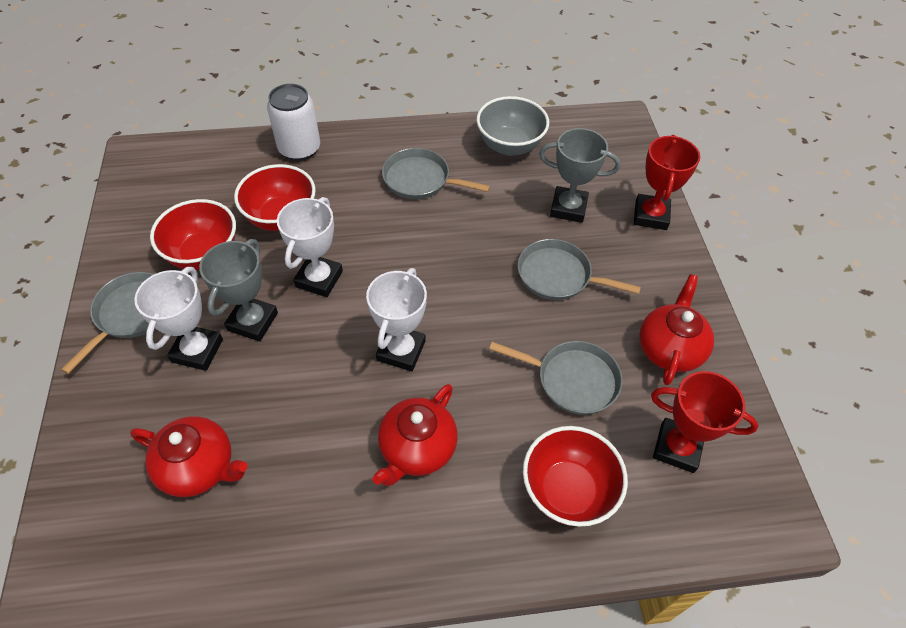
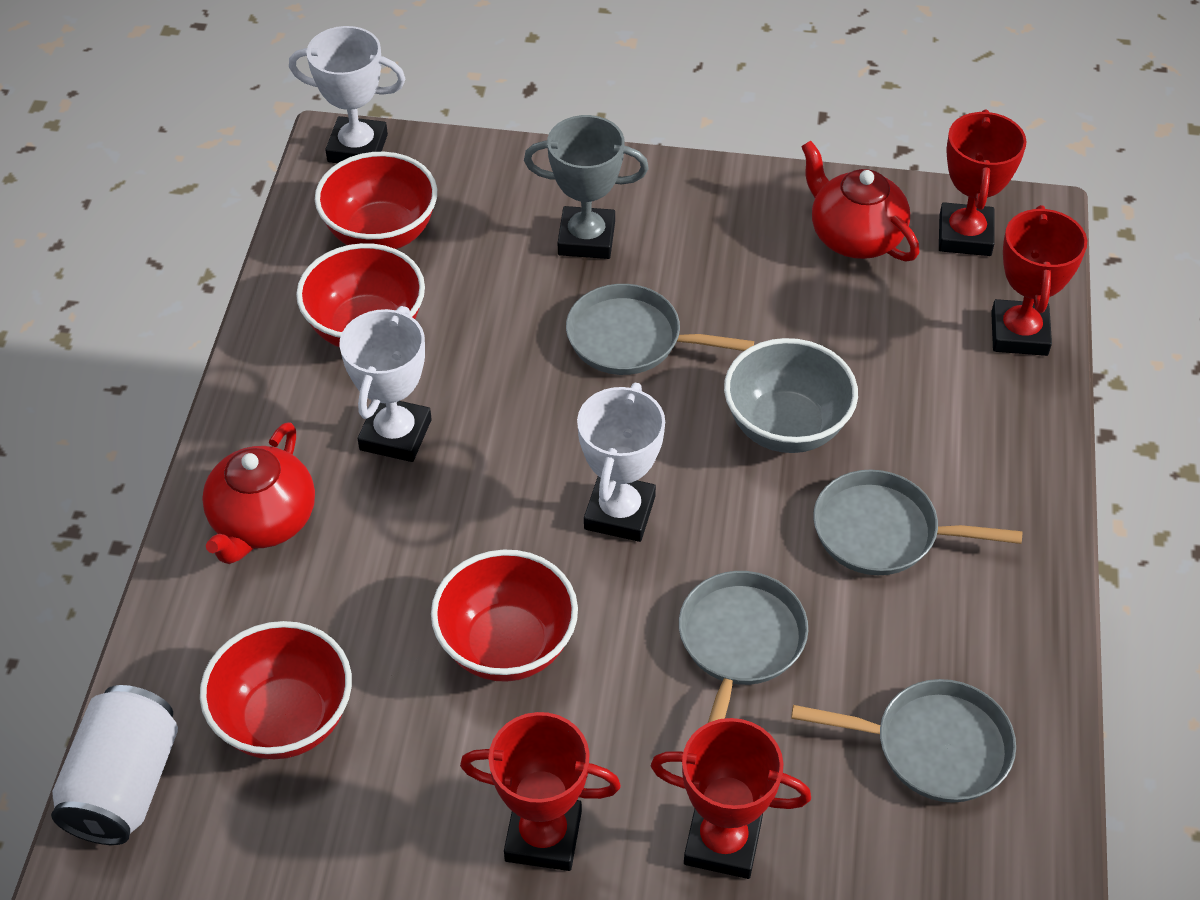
grey trophy: [199,239,278,341] [539,128,621,223] = 2 -> [524,115,649,259] = 1
red bowl: [150,199,236,270] [234,164,316,231] [523,426,628,527] = 3 -> [200,621,352,759] [296,243,425,347] [315,152,437,249] [431,550,578,682] = 4
red teapot: [130,416,247,497] [372,384,458,486] [639,274,714,385] = 3 -> [202,422,315,564] [801,141,920,261] = 2
red trophy: [634,135,700,230] [651,371,759,473] = 2 -> [460,712,621,871] [651,718,811,879] [939,110,1027,256] [991,205,1087,356] = 4

